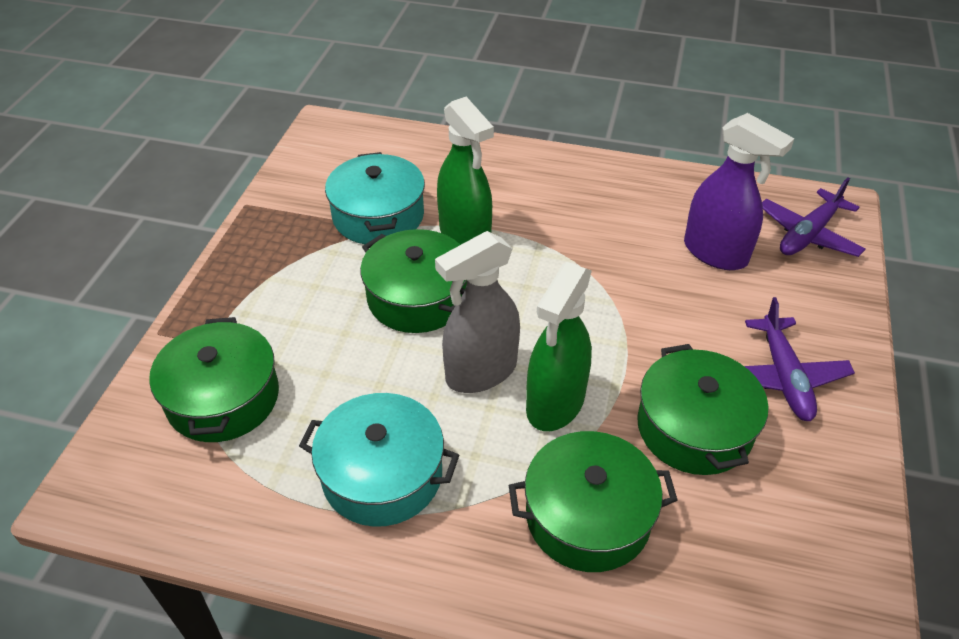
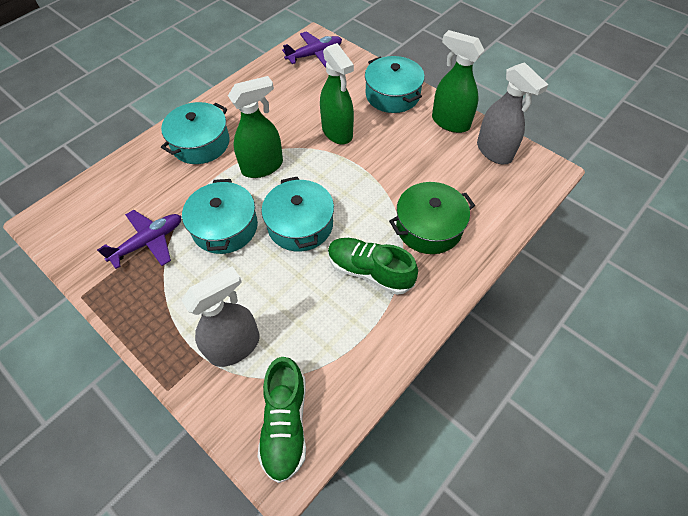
green pot: [149,317,279,442] [360,229,467,333] [509,431,677,572] [637,344,768,475] = 4 -> [389,182,475,254] = 1
green shoe: none = 0 -> [257,357,306,483] [328,238,418,295] = 2
green spray bottle: [437,97,494,245] [526,262,592,431] = 2 -> [228,76,283,178] [320,43,354,144] [432,30,484,133] = 3
grey spray bottle: [435,231,520,393] = 1 -> [182,266,260,367] [477,62,548,164] = 2
purple spray bottle: [684,113,794,270] = 1 -> none = 0
turquoise pot: [299,393,459,527] [325,152,425,244] = 2 -> [161,102,230,164] [182,179,258,254] [262,177,334,251] [365,56,425,113] = 4

